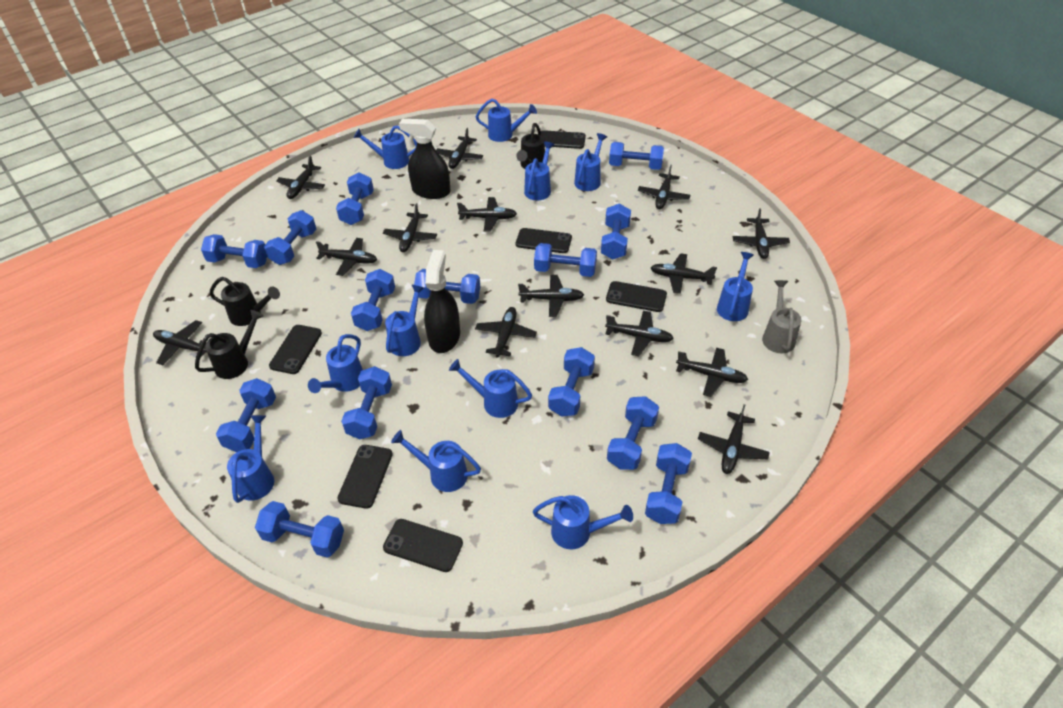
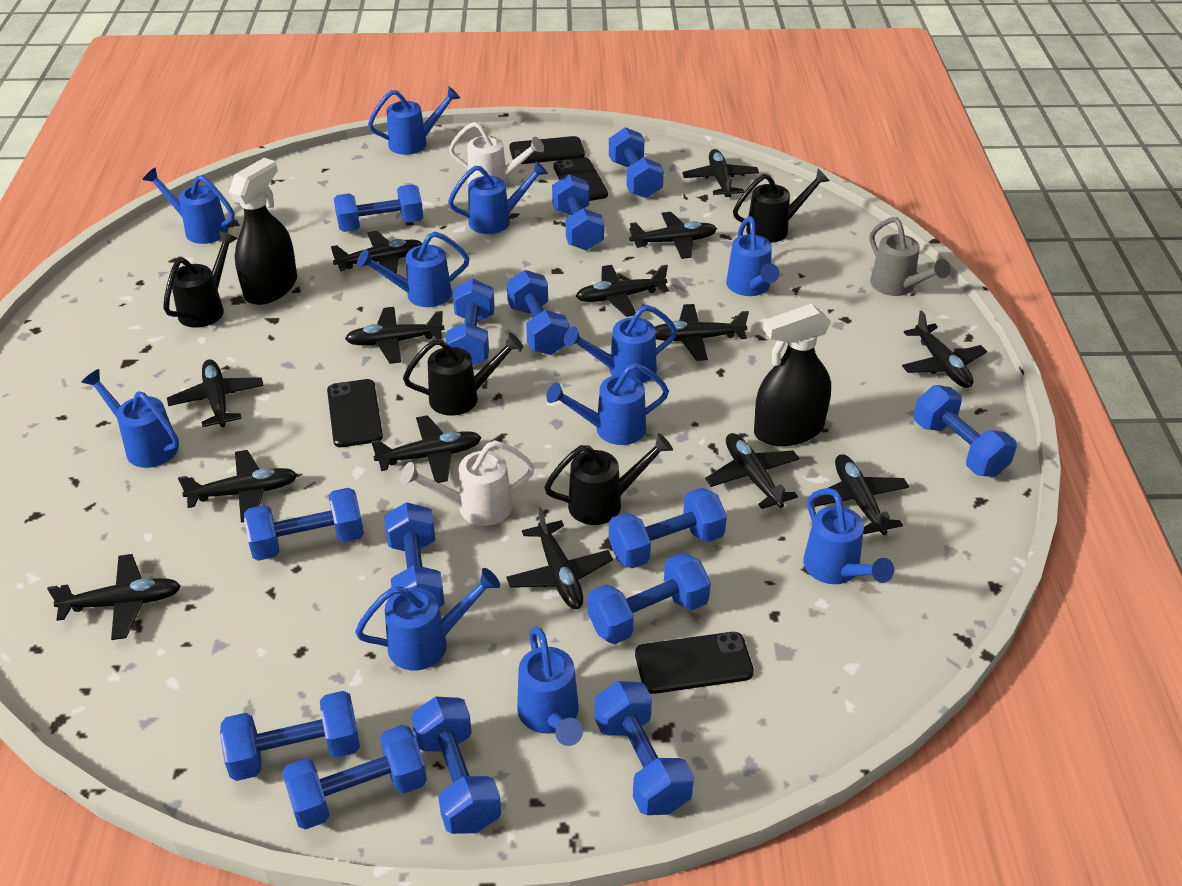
black phone: [269,325,322,374] [337,445,393,509] [383,519,463,572] [516,228,572,253] [541,130,586,149] [606,281,667,312] = 6 -> [327,379,383,447] [509,136,585,164] [553,157,608,201] [635,632,754,694] = 4
black watering can: [195,310,264,379] [209,277,280,326] [516,123,545,169] = 3 -> [163,231,238,328] [403,332,523,416] [544,433,673,525] [733,168,830,243] = 4
white watering can: none = 0 -> [400,440,535,526] [449,122,544,184] = 2

